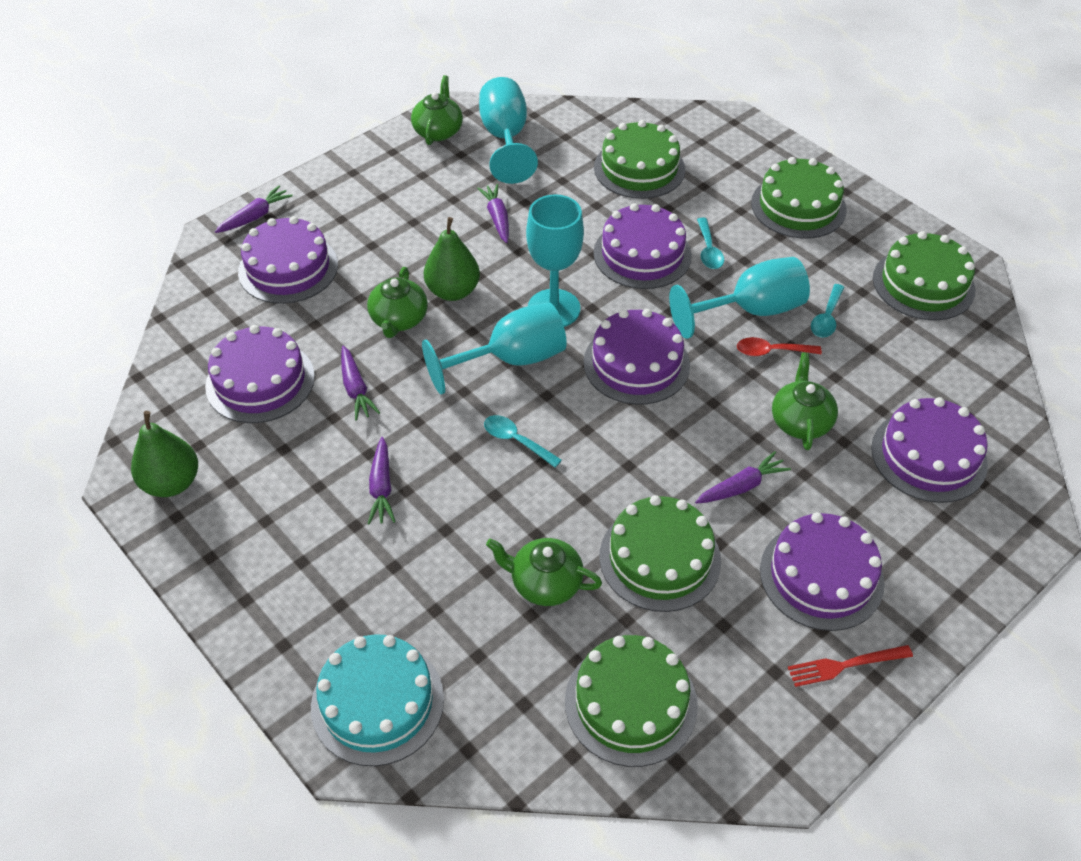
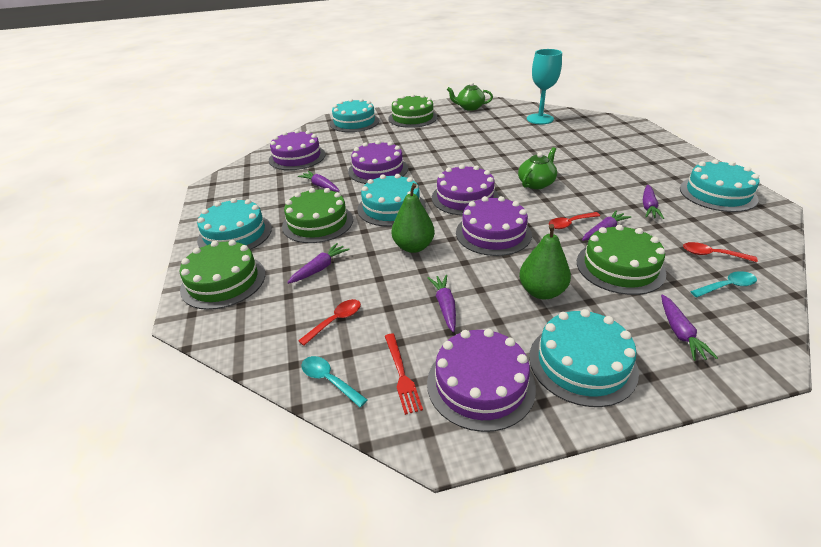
green cake: [565,635,698,767] [594,120,685,199] [599,495,721,612] [751,157,847,238] [873,231,975,320] = 5 -> [180,240,265,310] [282,188,353,243] [388,94,437,128] [577,224,666,295] = 4
green teapot: [367,267,428,338] [411,75,463,145] [486,538,602,606] [772,353,838,450] = 4 -> [447,82,493,111] [518,147,557,189] = 2
purple cake: [205,325,315,423] [238,216,338,304] [584,309,690,405] [593,203,692,289] [760,512,885,631] [871,397,988,503] = 6 -> [269,130,326,170] [348,140,408,184] [427,329,536,432] [432,164,499,216] [456,196,532,256] = 5
purple carrot: [215,186,292,233] [341,346,380,421] [368,437,396,525] [477,184,509,243] [695,451,791,504] = 5 -> [287,243,350,284] [298,171,340,192] [428,275,456,332] [582,210,631,241] [643,185,664,219] [661,294,718,361] = 6
red spoon: [737,337,822,356] = 1 -> [298,299,361,346] [549,212,600,229] [683,242,758,262] = 3
turquoise cake: [311,634,444,766] = 1 -> [197,198,272,250] [330,98,379,132] [358,174,426,227] [529,309,639,407] [680,159,759,212] = 5
turquoise goblet: [422,302,567,394] [479,77,538,184] [526,194,584,327] [669,257,810,339] = 4 -> [527,49,562,124] = 1
turquoise spoon: [484,415,562,468] [697,218,724,269] [811,284,845,338] = 3 -> [301,356,368,407] [690,271,757,297] = 2

